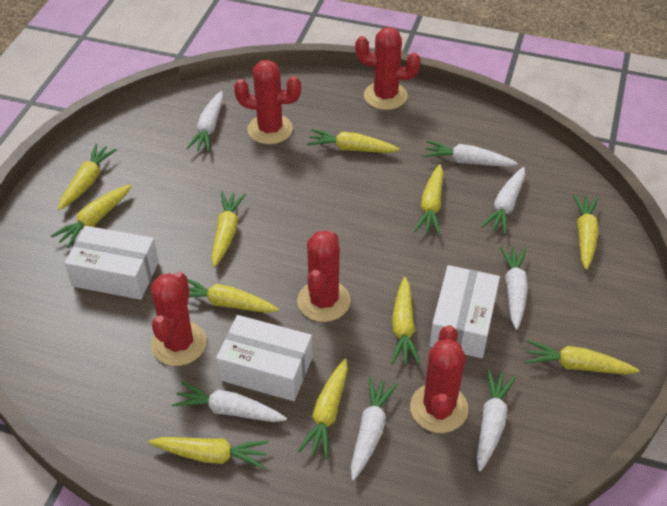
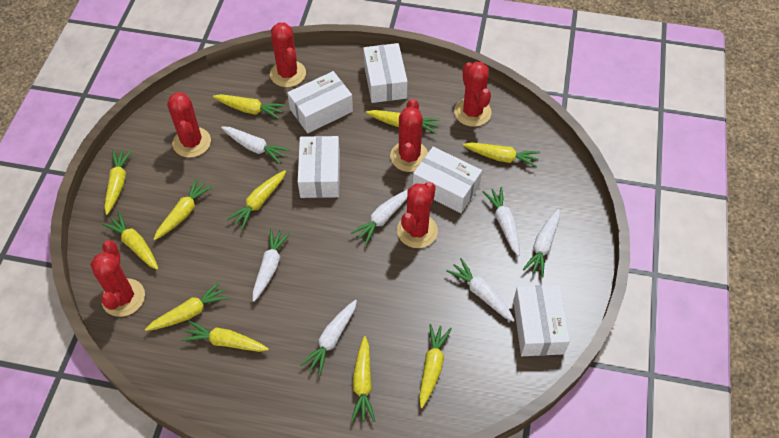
red cactus: [151,272,207,366] [234,60,301,144] [297,231,351,322] [355,27,421,110] [410,325,468,433] = 5 -> [90,240,145,317] [167,92,211,158] [270,23,306,87] [390,99,428,172] [397,182,438,248] [454,62,491,127] = 6
white box: [64,226,159,300] [216,315,313,401] [429,265,500,358] = 3 -> [287,71,353,133] [298,136,340,198] [363,43,408,103] [413,147,482,213] [513,285,570,356] = 5

